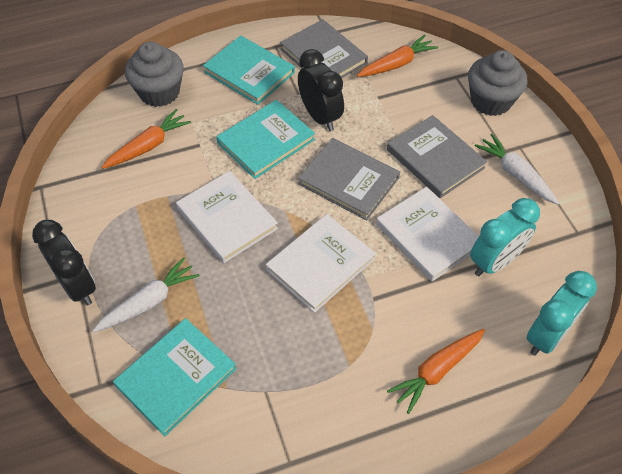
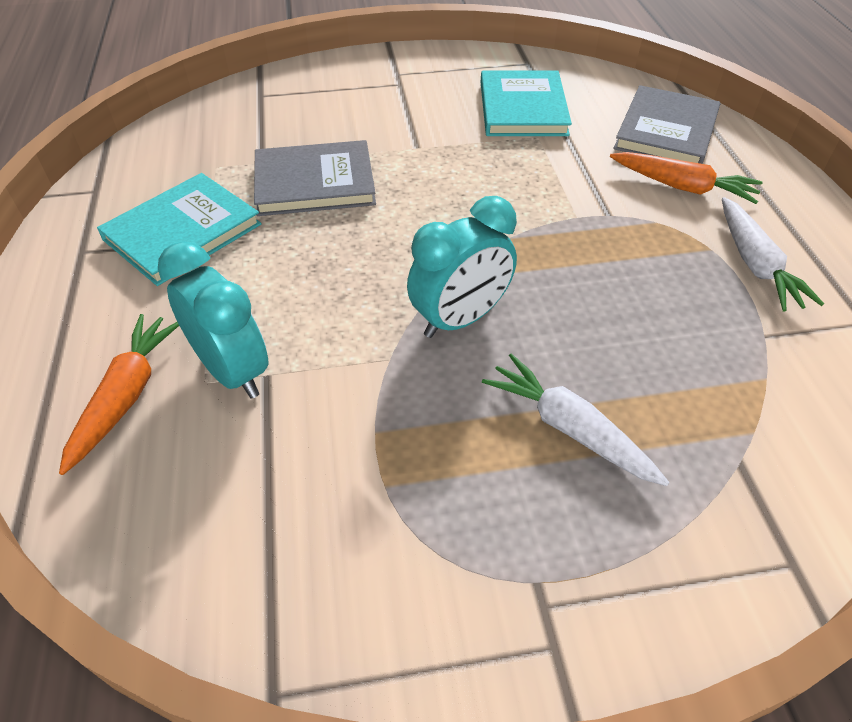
black clock: [32,220,96,306] [298,49,344,131] = 2 -> none = 0
grey book: [280,19,368,78] [298,138,400,220] [387,115,487,198] = 3 -> [254,140,376,216] [613,85,720,164] = 2
grey cupcake: [125,41,184,107] [468,50,527,116] = 2 -> none = 0
orange carrot: [102,109,191,169] [357,35,438,77] [387,329,485,414] = 3 -> [59,314,179,475] [610,152,763,204] = 2
turquoise book: [113,318,237,437] [203,35,295,105] [217,100,315,179] = 3 -> [97,173,262,286] [481,70,572,136] = 2
white book: [176,171,278,263] [266,214,376,313] [376,187,479,281] = 3 -> none = 0

